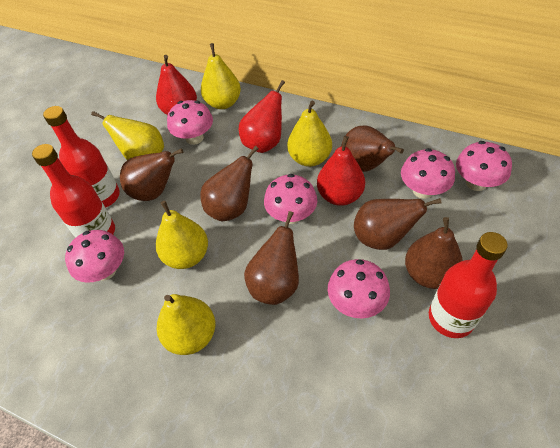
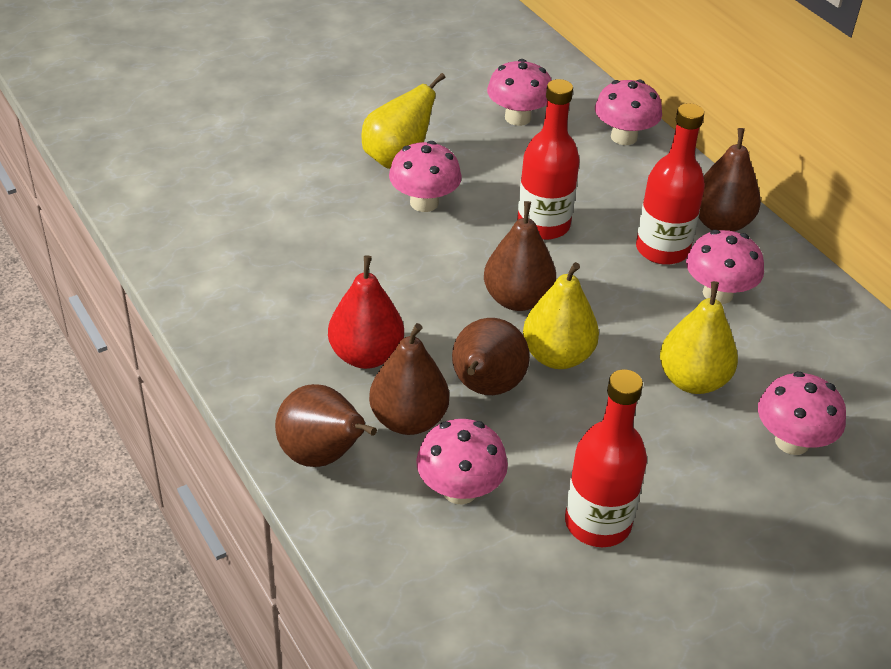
brown pear: [120,148,183,201] [200,146,259,221] [244,211,299,305] [341,125,404,172] [354,198,441,250] [405,217,463,289] = 6 -> [275,384,377,467] [369,323,449,435] [452,318,530,395] [484,201,556,311] [699,128,761,232] = 5
red pear: [156,55,197,115] [239,80,285,153] [317,136,365,206] = 3 -> [328,255,404,369] = 1
yellow pear: [91,111,164,160] [156,201,208,269] [157,294,215,355] [201,43,241,109] [287,101,332,167] = 5 -> [362,73,445,169] [523,262,599,369] [660,281,738,394] = 3

